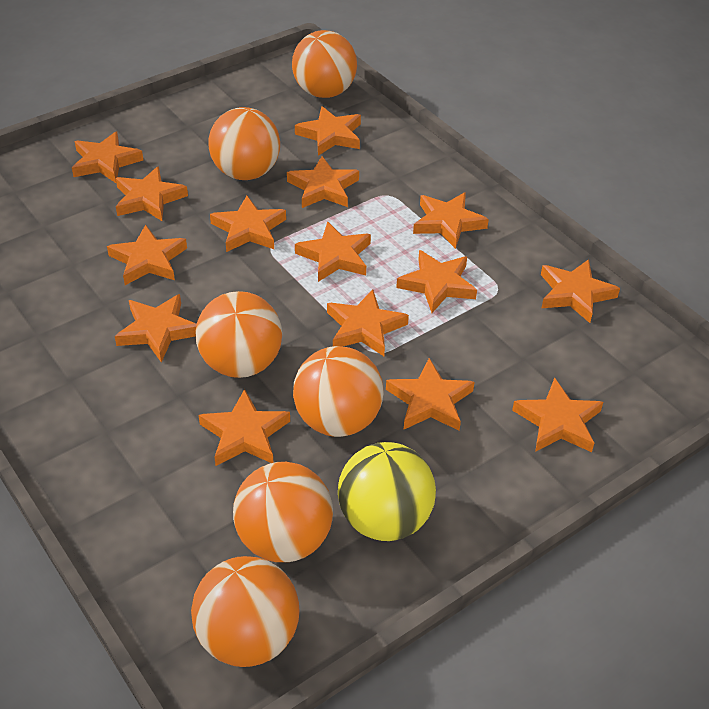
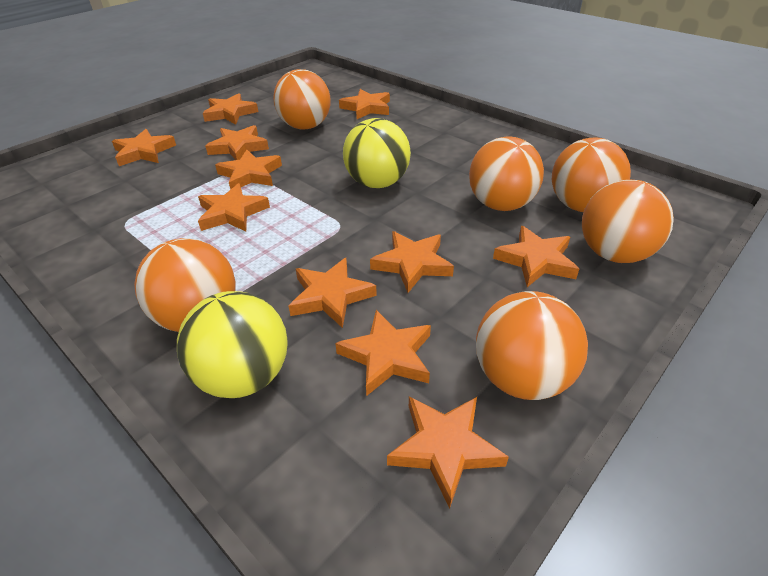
orange star: [72,131,143,183] [107,225,187,285] [115,294,197,363] [116,166,188,221] [199,389,290,466] [210,196,286,252] [287,156,359,208] [295,106,361,156] [295,221,371,282] [327,289,409,356] [386,358,475,430] [396,250,477,313] [413,192,489,249] [512,378,603,452] [541,259,620,323] = 15 -> [112,129,176,166] [198,183,270,231] [203,93,258,124] [205,125,269,160] [215,150,282,190] [289,258,377,328] [335,310,431,396] [339,89,390,119] [370,231,454,293] [387,396,509,509] [493,226,579,287] = 11
yellow ball: [338,442,436,541] = 1 -> [177,291,288,398] [343,118,411,188] = 2

